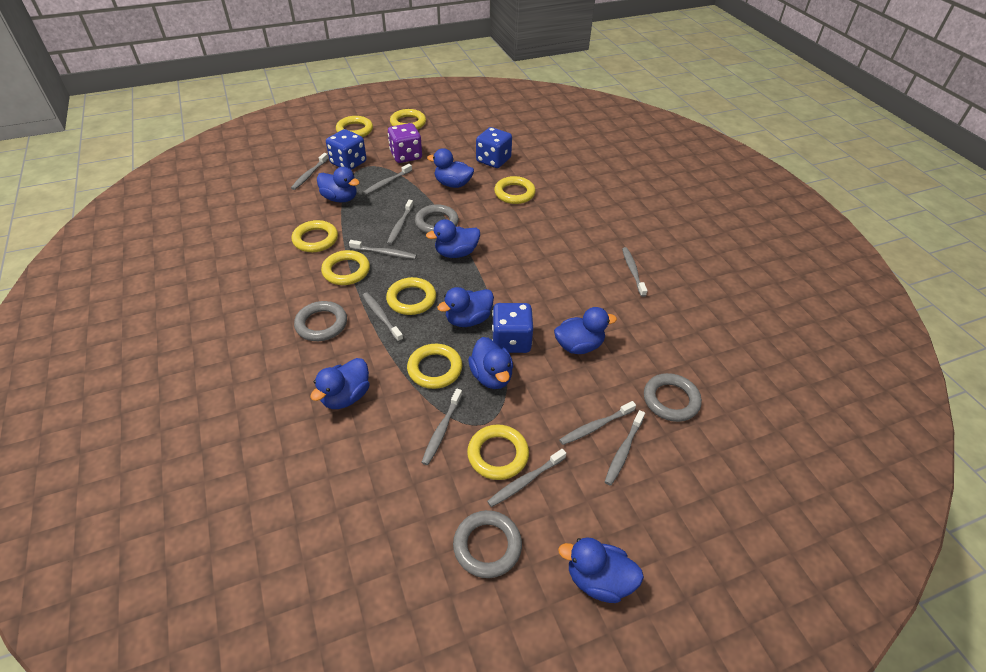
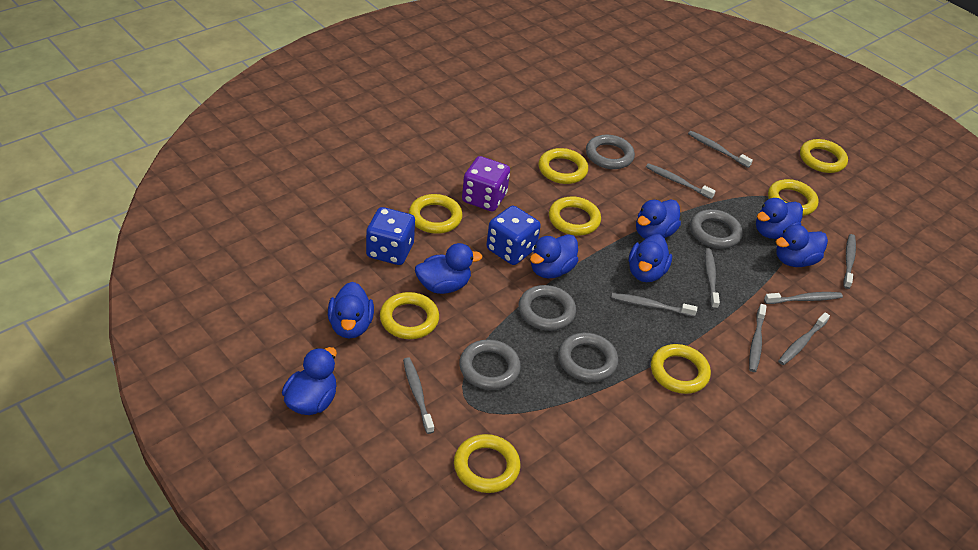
blue dice: [326,129,366,170] [476,127,512,168] [492,303,533,353] = 3 -> [366,207,415,265] [486,206,541,265] = 2
grey ring: [294,301,347,341] [415,204,459,233] [453,510,522,578] [644,373,702,422] = 4 -> [459,339,521,390] [519,285,576,331] [558,333,618,382] [586,135,635,169] [690,209,743,249] = 5
grey toothbrush: [291,153,329,190] [349,240,417,259] [363,164,412,195] [363,292,403,342] [387,200,414,245] [421,389,462,465] [487,449,566,507] [559,401,636,445] [605,410,645,486] [622,247,647,297] = 10 -> [403,358,434,434] [611,293,697,317] [646,163,716,199] [688,131,753,168] [705,248,720,309] [749,304,767,372] [764,292,843,304] [778,312,830,365] [843,234,856,289] = 9

